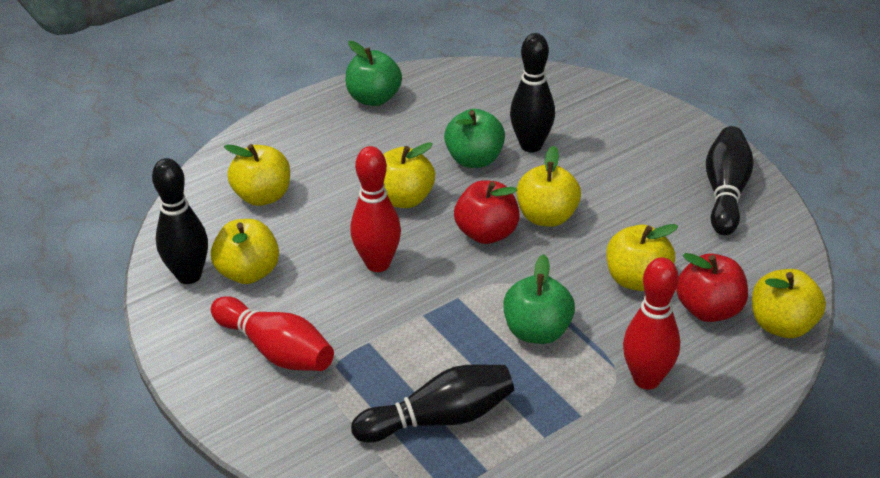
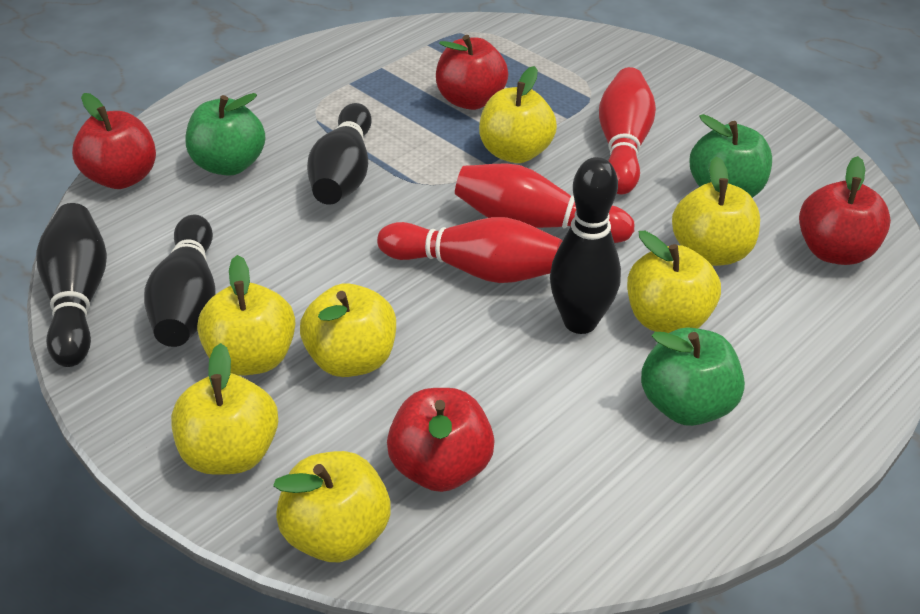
red apple: [454,180,520,244] [676,253,748,322] = 2 -> [72,93,156,189] [387,388,495,492] [436,35,508,110] [799,156,891,265] = 4
yellow apple: [211,219,279,284] [224,144,290,206] [383,142,435,208] [517,146,581,227] [606,224,678,291] [752,269,826,338] = 6 -> [171,343,278,475] [197,255,296,376] [273,451,390,562] [300,283,396,377] [479,66,557,163] [627,231,721,333] [672,156,760,266] = 7

